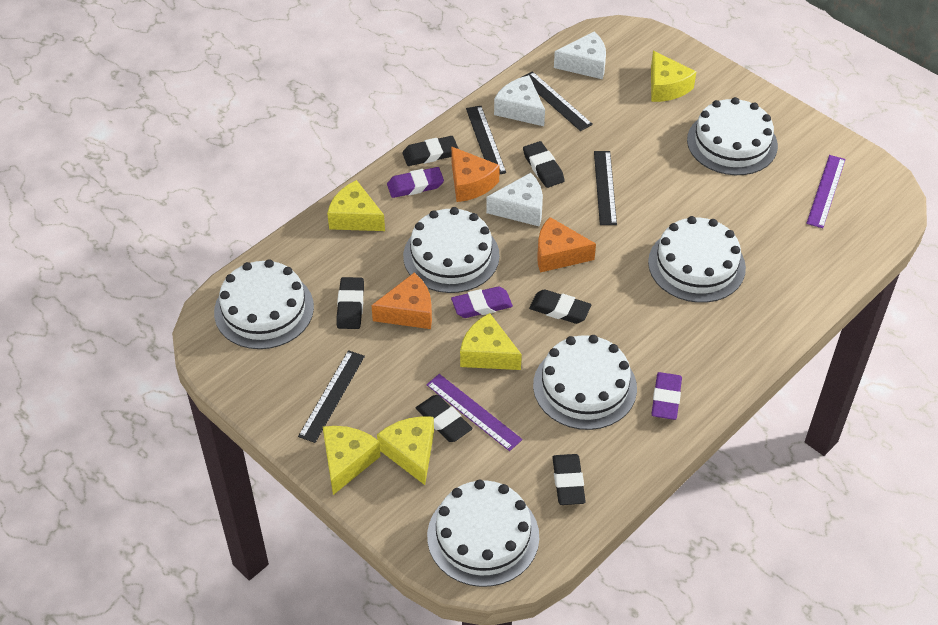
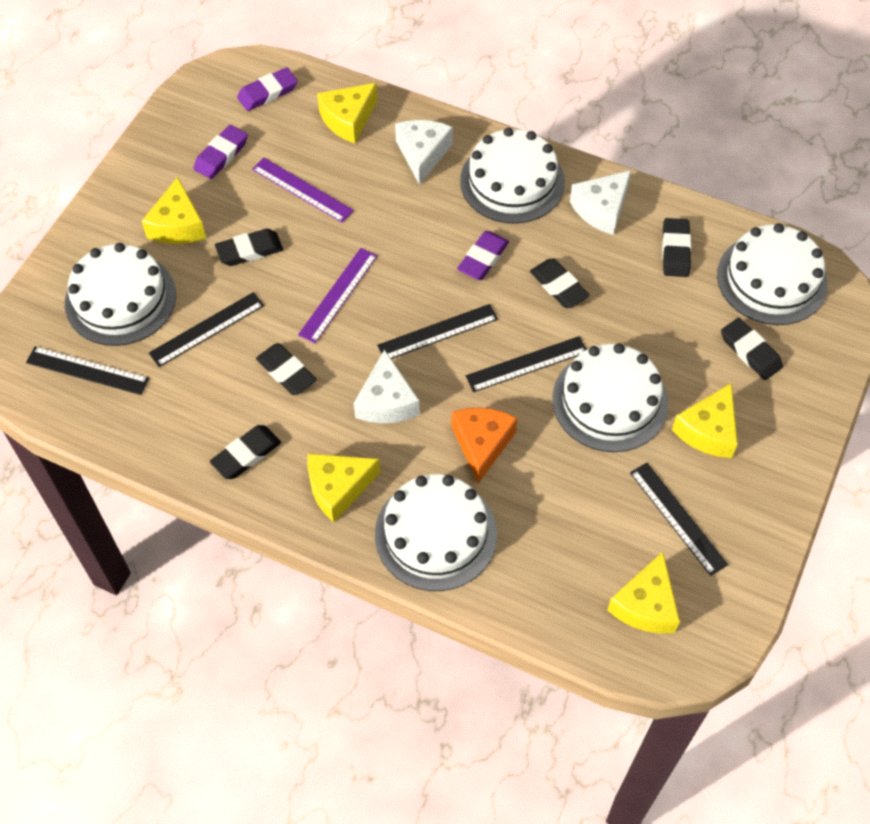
black ruler: [298,350,365,443] [466,106,506,174] [520,71,593,131] [594,151,617,225] = 4 -> [26,346,149,395] [149,292,264,367] [377,304,498,359] [466,336,587,392] [630,463,728,576] = 5
orange cheese: [371,273,432,329] [451,146,500,202] [537,217,596,273] = 3 -> [451,408,517,484] = 1
white cake: [214,259,314,349] [403,207,500,293] [427,479,539,587] [533,335,637,430] [648,216,746,303] [687,97,778,175] = 6 -> [65,243,176,346] [375,474,497,591] [460,128,565,224] [552,343,668,452] [717,223,828,325] = 5

